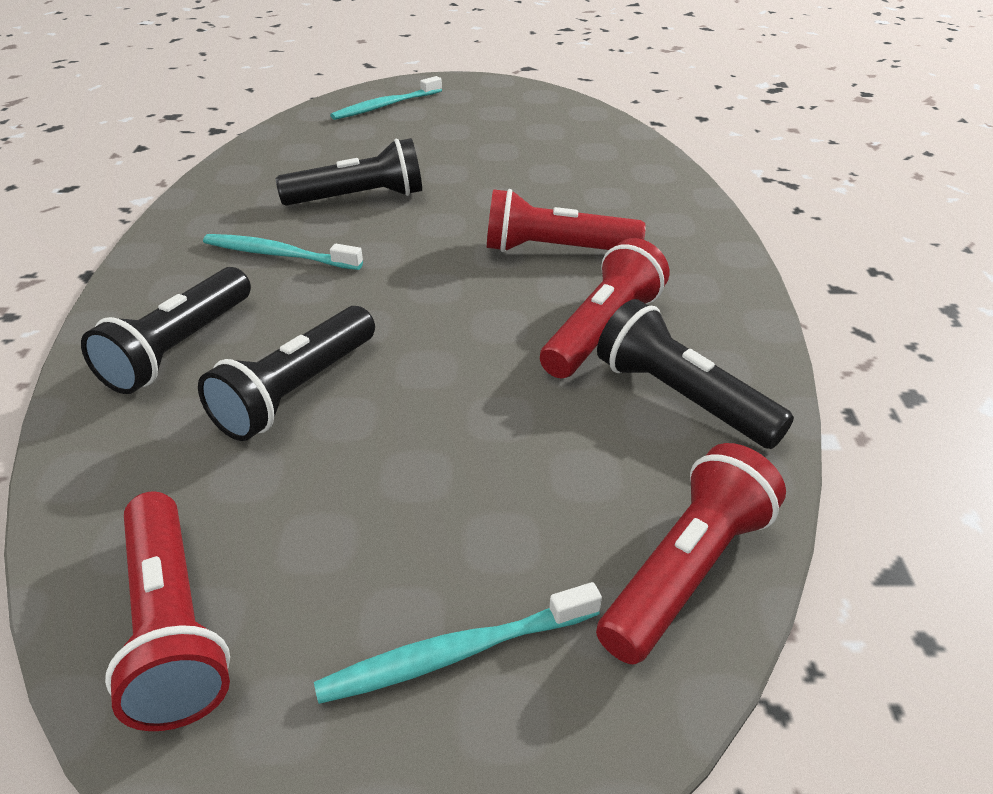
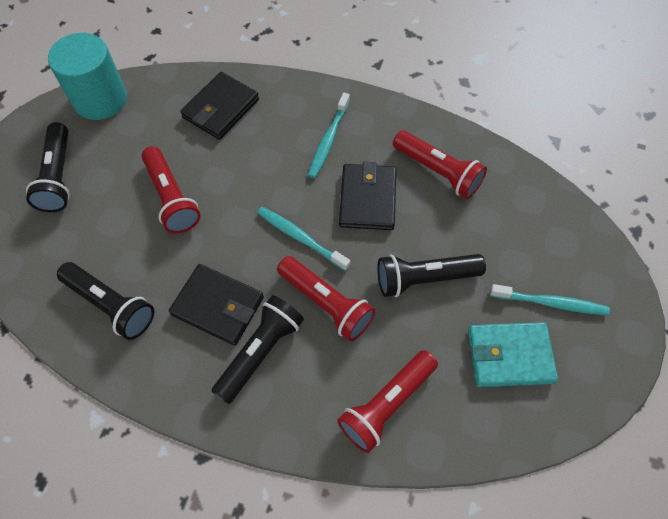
black wallet: none = 0 -> [169,264,264,346] [180,72,259,140] [339,162,396,230] = 3
turquoise cylinder: none = 0 -> [48,33,127,120] = 1
turquoise wallet: none = 0 -> [468,322,558,387] = 1

